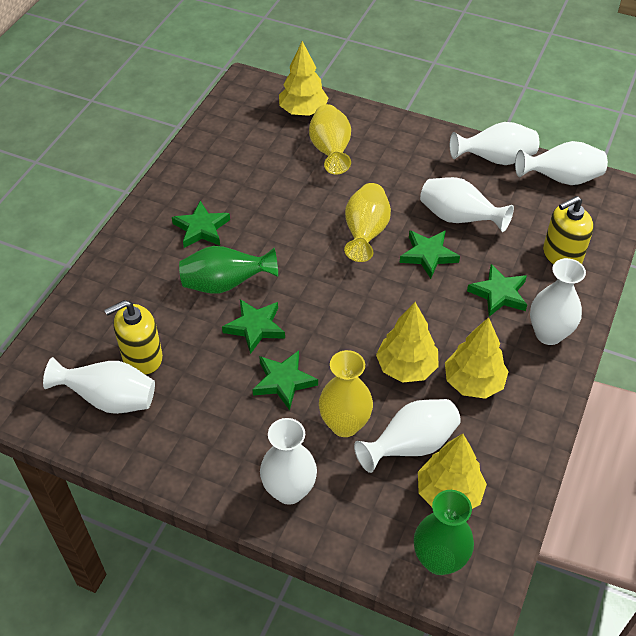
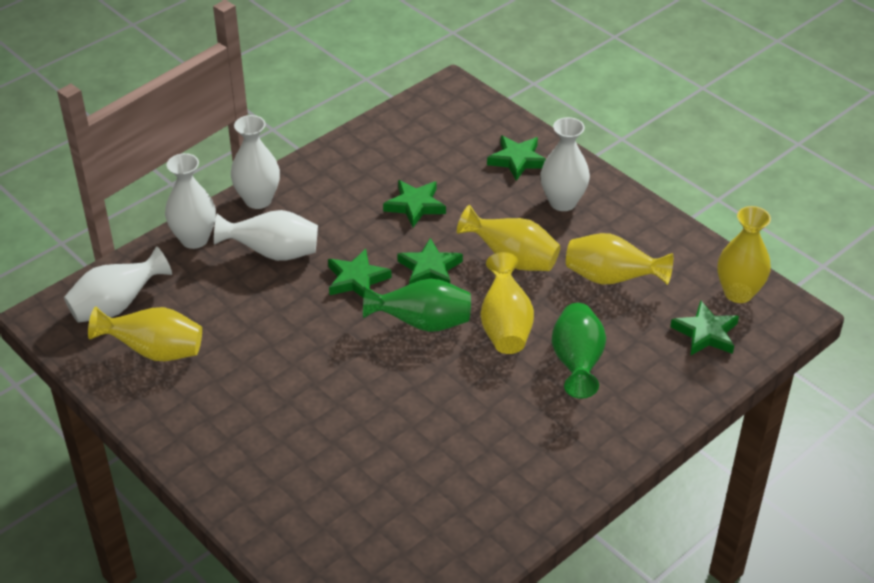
white vase: [43,357,155,414] [260,418,317,505] [354,399,461,473] [420,177,514,232] [450,122,539,165] [515,141,608,185] [530,258,586,345] = 7 -> [64,246,172,323] [165,153,216,249] [214,210,318,261] [231,115,280,209] [541,117,590,211] = 5
yellow soap dispenser: [104,300,163,375] [543,196,594,265] = 2 -> none = 0
yellow tree: [279,41,329,116] [376,302,439,383] [418,434,487,509] [445,317,509,399] = 4 -> none = 0
yellow vase: [309,104,351,175] [319,350,373,437] [344,183,391,262] = 3 -> [88,306,202,361] [457,205,561,271] [480,252,534,354] [566,233,673,285] [717,206,771,303] = 5

